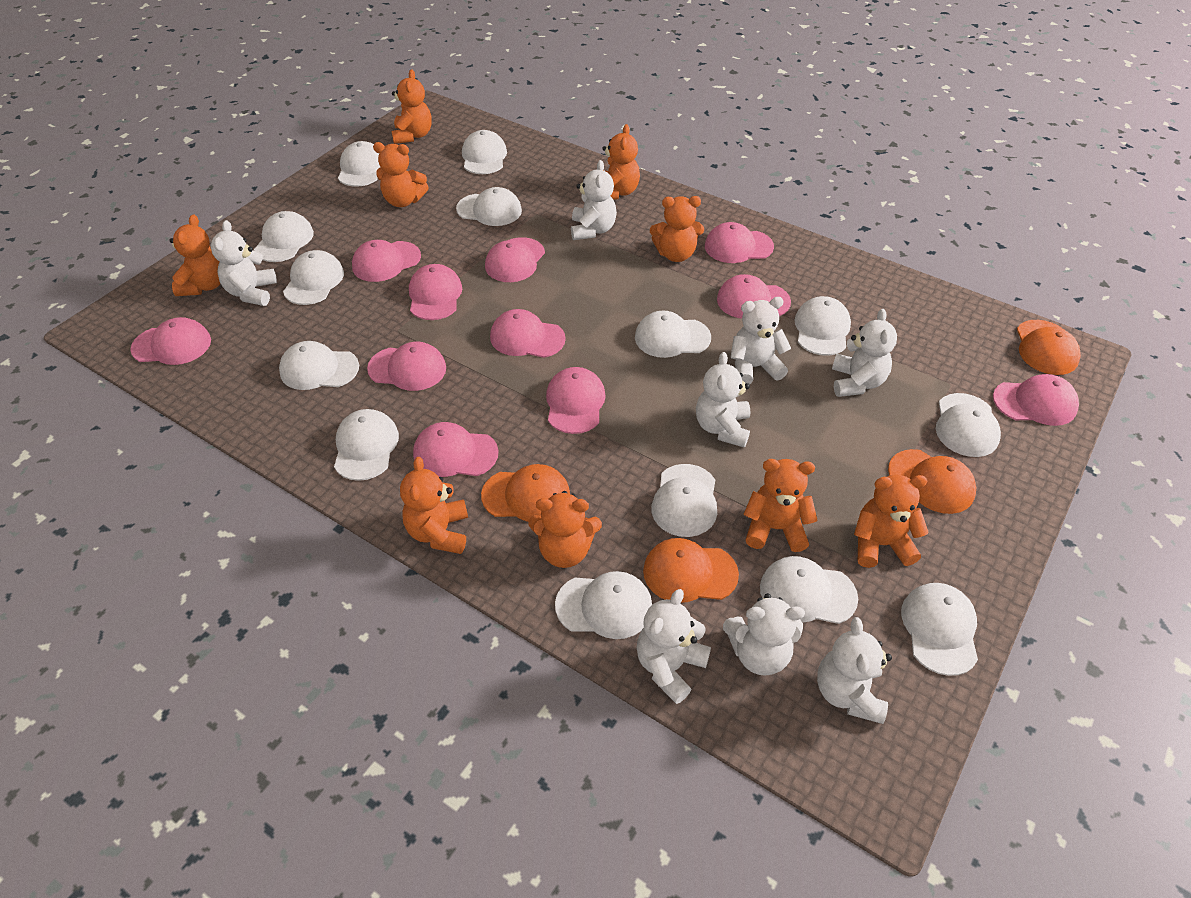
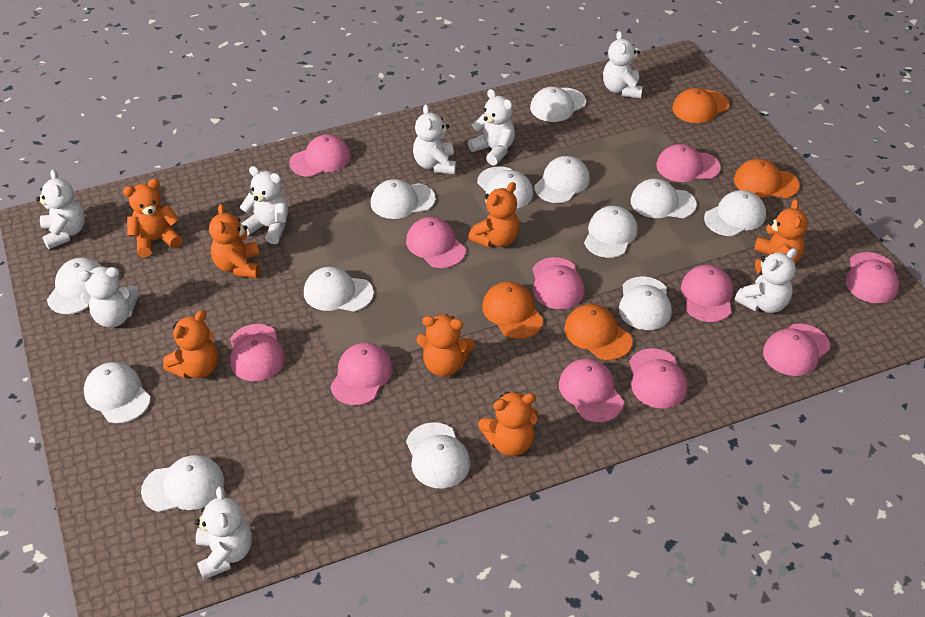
orange teddy bear: [169,215,221,296] [373,142,429,207] [391,70,432,144] [400,457,468,554] [528,491,602,568] [602,124,640,200] [650,196,704,262] [744,459,818,552] [854,474,929,568] = 9 -> [123,179,182,258] [163,310,218,379] [209,204,260,278] [417,314,475,377] [468,182,520,247] [478,391,538,456] [754,199,808,273] = 7
white cap: [254,211,314,262] [279,341,359,390] [283,250,344,305] [334,409,399,481] [338,141,380,187] [456,187,522,226] [462,130,507,174] [555,571,652,639] [635,310,711,358] [651,464,717,537] [760,556,858,624] [795,296,851,356] [901,583,978,676] [936,393,1001,457] = 14 -> [47,258,102,314] [84,362,151,423] [141,455,224,512] [304,267,374,312] [371,179,436,219] [406,422,470,488] [477,166,533,209] [530,87,586,122] [534,156,590,203] [584,206,638,258] [619,276,672,330] [630,179,697,218] [704,190,766,236] = 13

